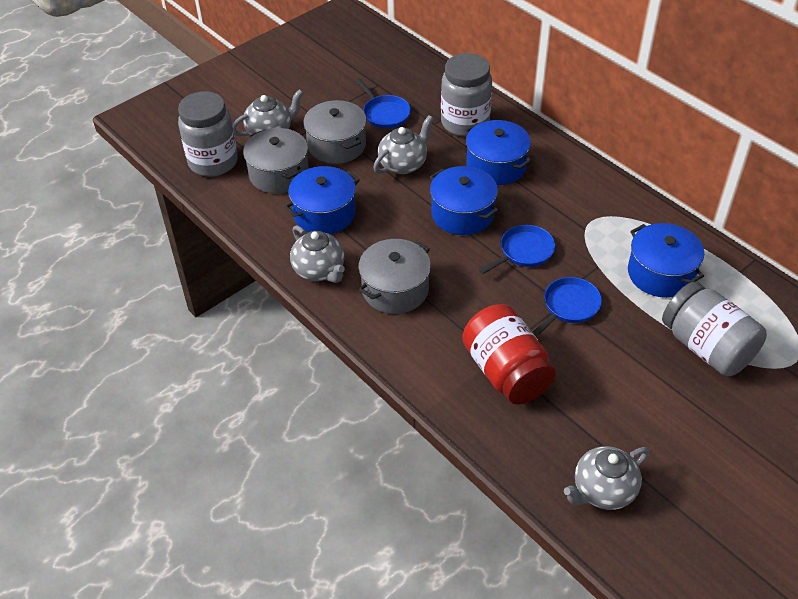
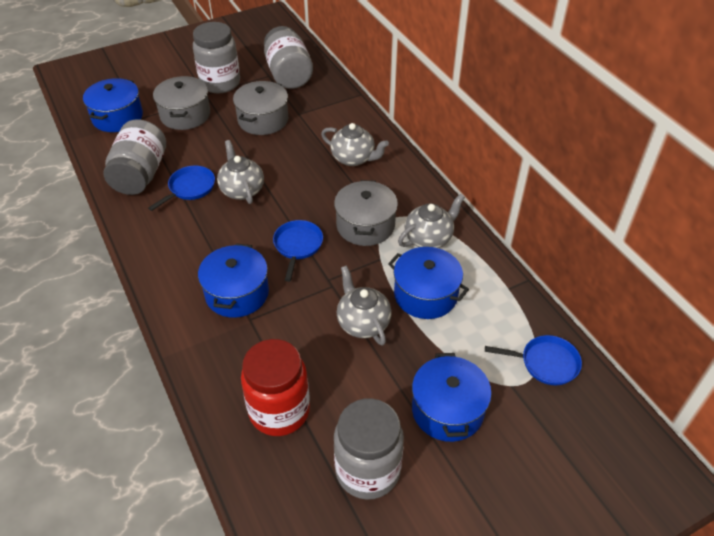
grey jar: [178,91,238,177] [441,53,492,137] [662,282,767,376] = 3 -> [103,119,166,195] [193,22,240,93] [264,26,313,89] [334,398,404,500] = 4

